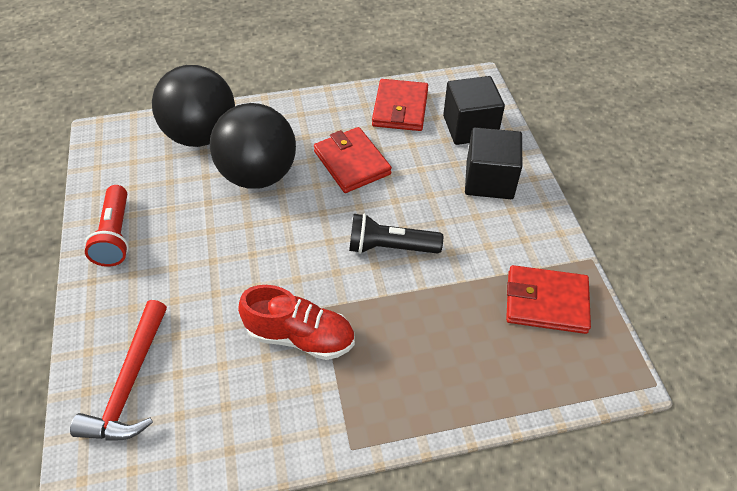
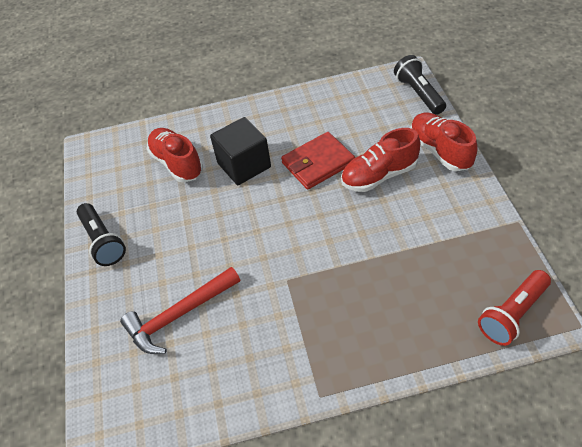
black ball: [152,65,235,147] [210,103,296,189] = 2 -> none = 0
black cube: [443,76,505,145] [465,127,522,199] = 2 -> [210,117,271,185] = 1
black flashlight: [349,213,443,254] = 1 -> [77,203,126,266] [394,55,446,115] = 2
red shoe: [238,285,355,360] = 1 -> [147,128,203,182] [341,128,420,192] [410,113,478,171] = 3
red wallet: [314,127,392,193] [372,79,428,131] [506,265,591,334] = 3 -> [281,132,355,190] = 1

